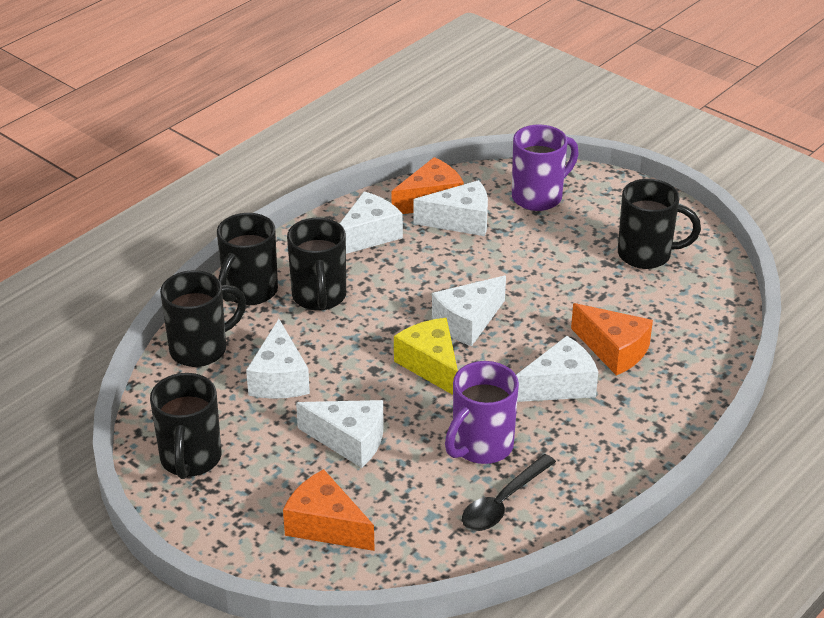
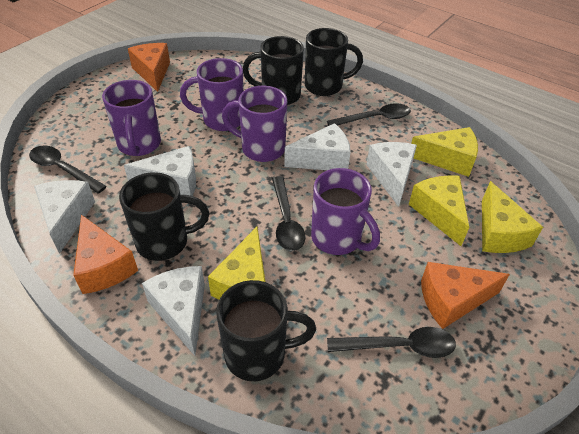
black mug: [150,373,221,479] [160,270,246,367] [217,213,278,305] [287,218,346,311] [618,179,701,269] = 5 -> [119,172,209,261] [216,280,316,381] [243,36,304,105] [305,28,363,96] = 4
black spoon: [462,454,556,531] = 1 -> [29,146,107,194] [272,176,305,251] [327,103,411,126] [327,327,456,358] = 4
purple mug: [445,361,519,464] [512,125,579,211] = 2 -> [102,80,161,156] [180,58,244,131] [222,86,287,162] [311,168,380,255] = 4
white cheese: [246,319,310,399] [296,400,384,468] [340,191,403,254] [413,180,488,236] [432,275,506,346] [516,336,598,402] = 6 -> [34,180,95,254] [124,146,196,196] [142,266,205,356] [284,123,351,170] [366,142,417,207] = 5
yellow cheese: [394,318,458,395] = 1 -> [208,227,265,300] [409,175,469,246] [411,127,478,177] [482,181,543,253] = 4

